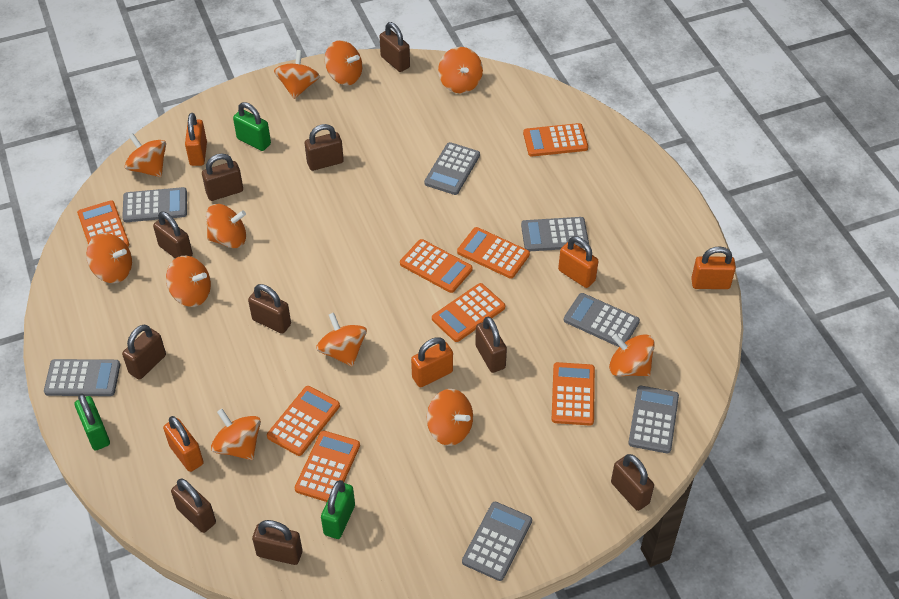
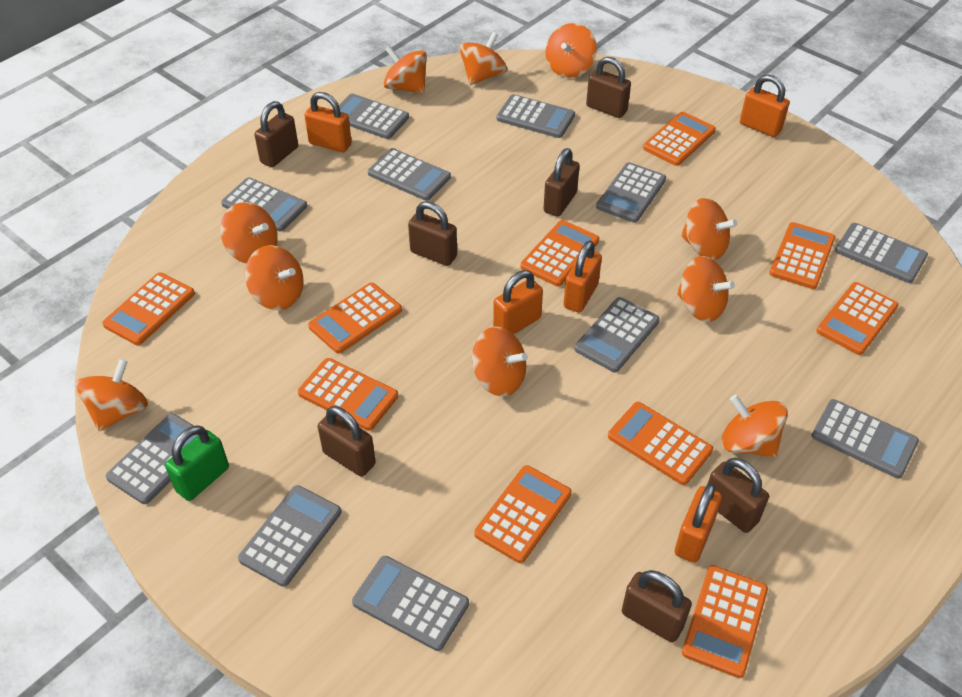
brown padlock: [122,325,166,380] [153,212,193,258] [171,478,216,533] [202,154,243,201] [248,284,291,334] [252,520,302,565] [305,124,344,171] [380,22,410,72] [475,317,507,373] [611,454,654,511] = 10 -> [254,101,298,167] [318,406,376,477] [408,201,457,266] [543,148,580,217] [586,57,631,118] [622,570,692,642] [708,458,769,533] = 7
green padlock: [75,393,110,451] [233,102,271,151] [321,480,355,539] = 3 -> [165,425,229,501] = 1
grey calculator: [44,359,120,396] [122,187,187,222] [424,142,480,195] [462,502,532,581] [521,217,589,251] [564,293,640,347] [628,386,679,453] = 7 -> [106,413,198,504] [221,177,307,231] [238,485,341,587] [339,94,409,139] [352,556,469,651] [368,148,451,201] [497,94,575,138] [574,297,660,372] [596,162,666,223] [812,399,919,479] [835,223,928,283] = 11
orange calculator: [77,200,129,246] [267,386,340,456] [295,431,360,502] [400,239,473,293] [432,283,505,342] [457,227,530,279] [523,123,588,157] [552,362,595,426] = 8 -> [102,272,195,345] [298,358,398,431] [308,283,402,354] [474,465,572,563] [520,220,599,287] [608,402,713,485] [643,112,716,166] [682,565,768,678] [769,222,835,289] [816,282,899,355] = 10
orange spinning top: [86,233,132,283] [125,133,166,177] [166,256,211,307] [206,204,246,248] [211,409,261,460] [274,50,320,99] [316,313,367,367] [325,40,362,85] [426,389,473,446] [438,47,483,93] [609,334,655,377] = 11 -> [75,358,148,431] [220,202,278,264] [245,245,304,310] [384,45,427,94] [459,32,507,85] [472,327,528,397] [545,23,597,78] [677,256,735,322] [681,198,737,260] [721,395,788,458] = 10

